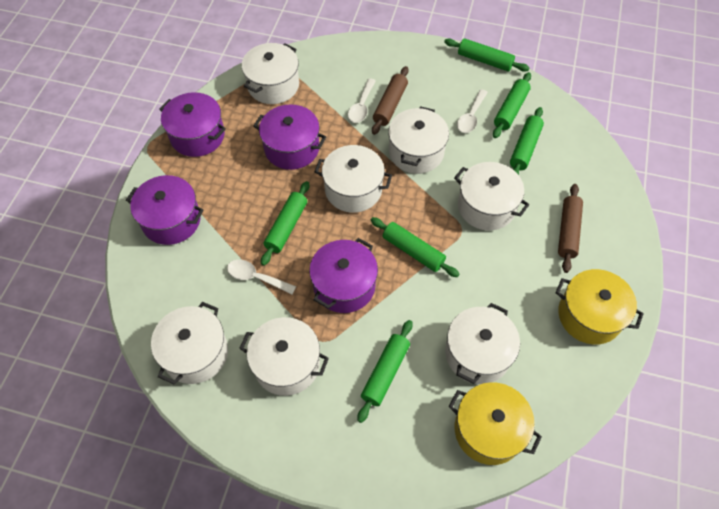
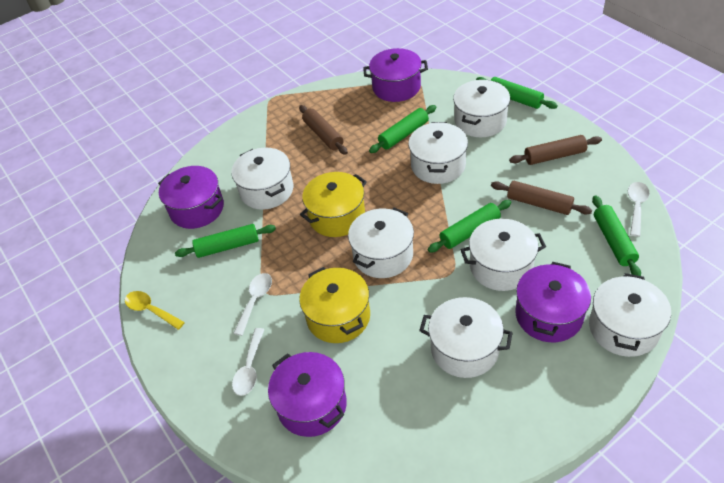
brown rolling pin: [372,66,409,135] [558,184,583,273] = 2 -> [299,105,348,155] [491,181,592,215] [509,135,602,165] = 3
green rolling pin: [261,181,309,266] [357,320,412,423] [370,217,459,277] [444,38,529,72] [493,72,531,138] [510,107,544,175] = 6 -> [175,224,276,258] [369,105,436,153] [428,200,511,253] [476,77,558,109] [592,195,641,276] = 5
yellow spoon: none = 0 -> [125,291,185,330] = 1

